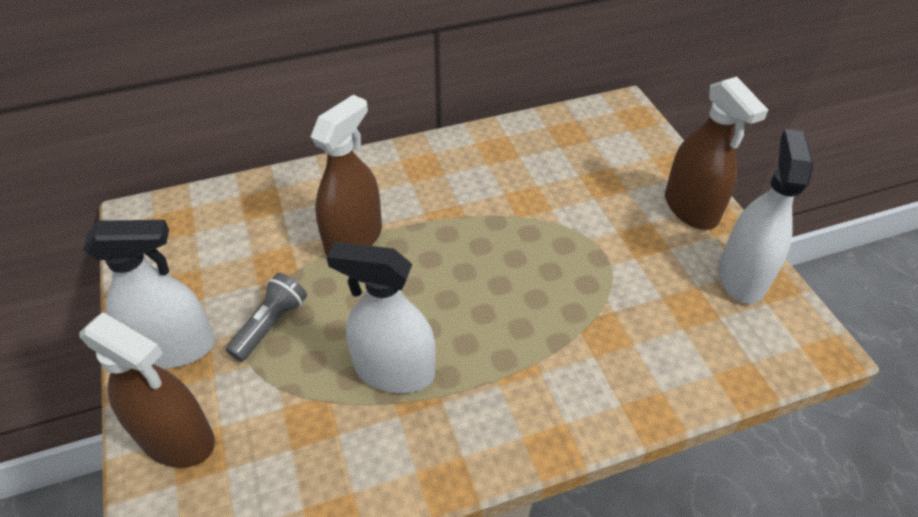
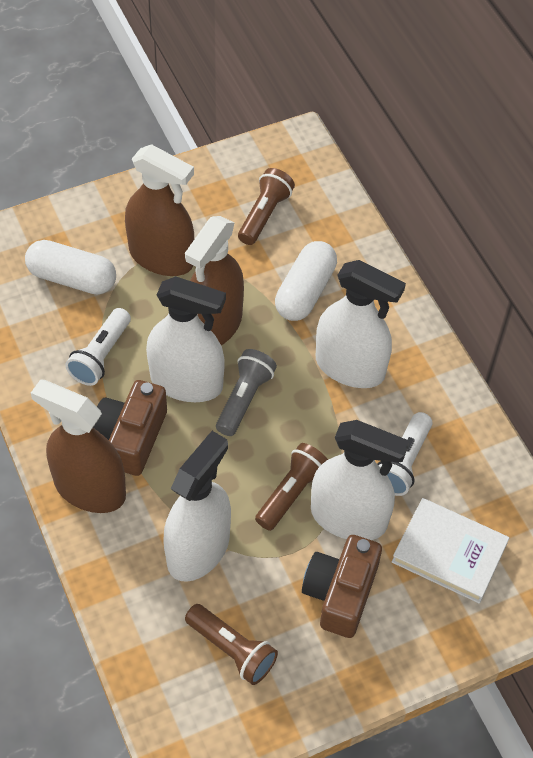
brown camera: none = 0 -> [93,380,167,476] [302,535,382,638] = 2
brown flashlight: none = 0 -> [185,604,278,685] [238,168,295,245] [255,443,328,531] = 3
white book: none = 0 -> [392,498,509,604] = 1
white capsule: none = 0 -> [25,240,116,295] [275,241,337,321] = 2
white flashlight: none = 0 -> [65,308,131,386] [377,412,433,496] = 2
white spray bottle: [83,220,215,368] [327,242,436,393] [719,129,813,304] = 3 -> [146,276,226,402] [163,431,231,582] [311,420,409,540] [316,260,406,388] = 4

